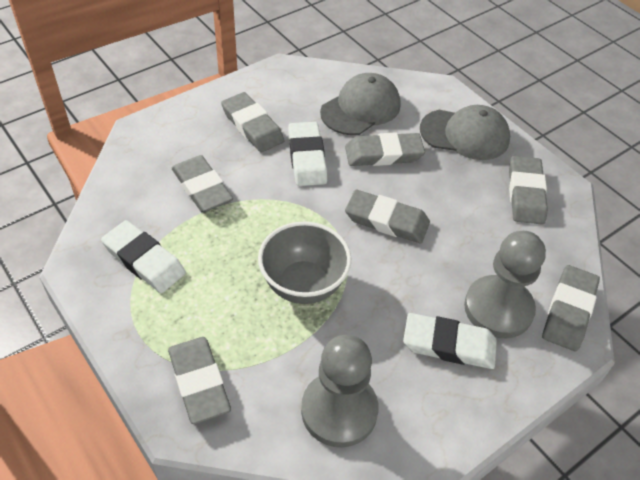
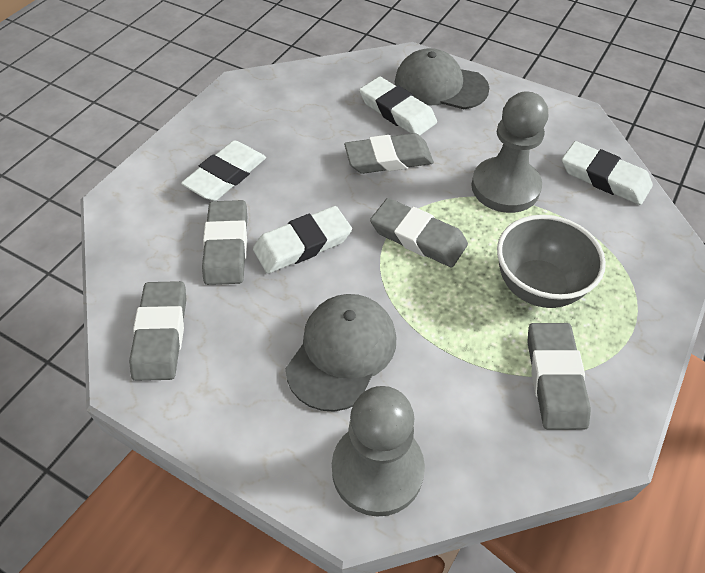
grey eraser: [168,337,231,424] [172,155,233,213] [221,92,284,152] [345,132,425,166] [345,190,430,243] [509,156,548,225] [542,265,600,351] = 7 -> [129,281,187,381] [202,200,247,285] [344,133,434,174] [370,198,468,268] [527,323,591,430] = 5
white eraser: [101,220,186,293] [288,122,327,186] [403,313,497,369] = 3 -> [181,140,266,201] [253,206,352,274] [359,77,437,135] [562,141,653,205] = 4

